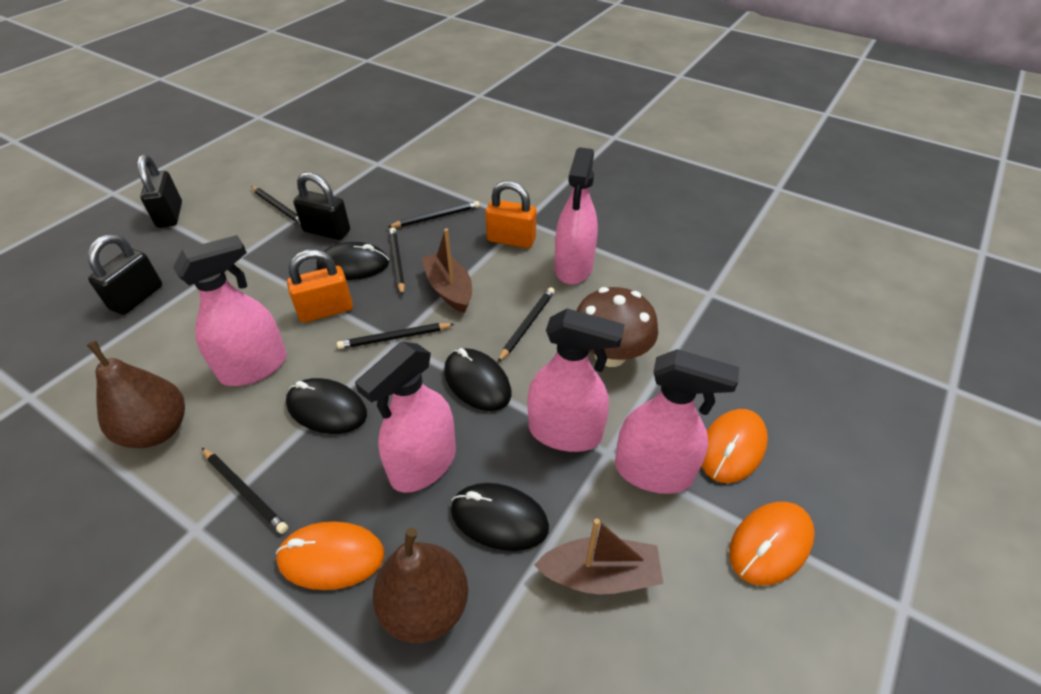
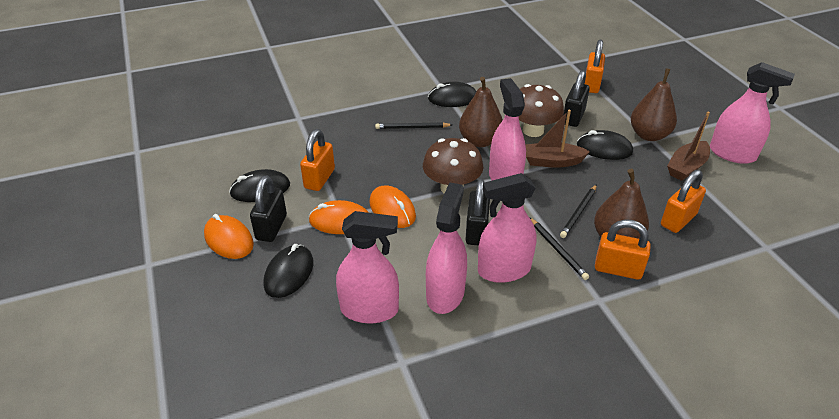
black pencil: [202,448,288,534] [251,186,300,224] [337,323,454,349] [388,201,480,227] [390,228,405,296] [498,287,555,362] = 6 -> [375,123,452,129] [529,217,589,280] [560,184,597,238] = 3
brown mushroom: [577,287,658,367] = 1 -> [423,138,483,193] [519,84,564,137] = 2
brown pear: [87,341,185,448] [373,528,468,643] = 2 -> [459,77,503,147] [594,169,649,239] [631,68,677,141] = 3
orange padlock: [287,249,353,323] [486,181,536,248] = 2 -> [300,129,335,191] [585,40,605,93] [595,219,651,280] [661,170,706,233] = 4

